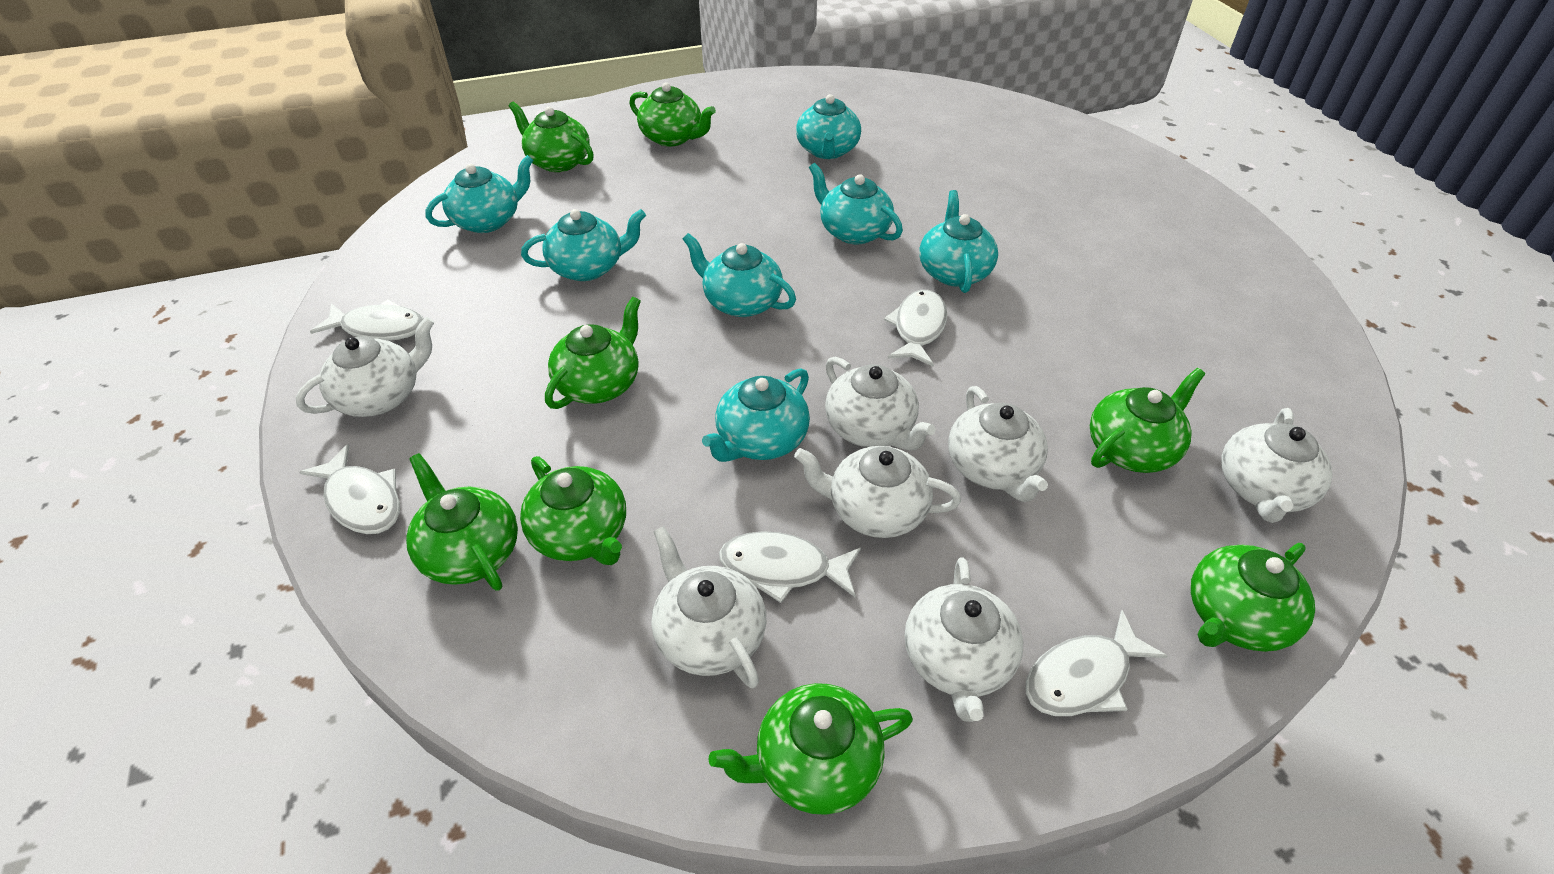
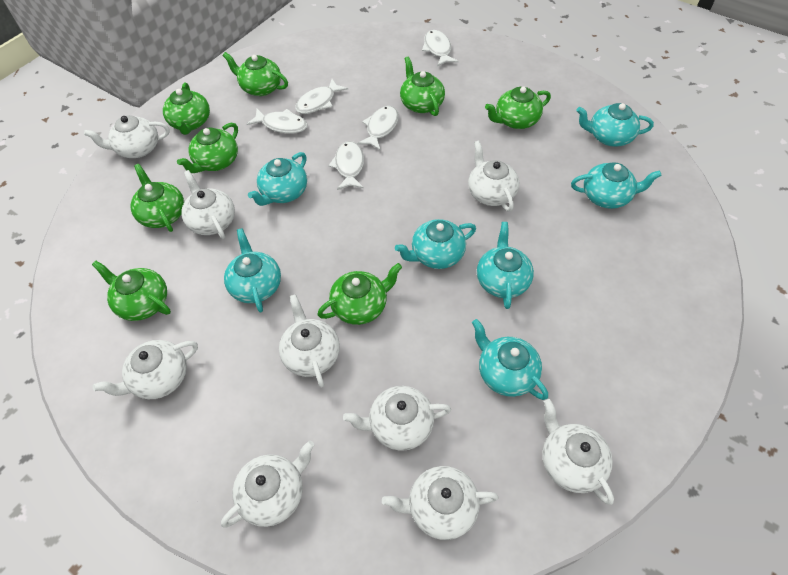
white teapot: [296,317,434,417] [651,526,766,688] [794,446,961,538] [825,357,936,450] [905,557,1023,722] [948,386,1048,502] [1221,408,1333,523] = 7 -> [84,115,170,158] [93,340,198,399] [181,170,235,239] [221,441,314,527] [279,294,340,388] [343,386,451,451] [382,466,499,540] [468,141,519,212] [542,399,614,505] = 9

